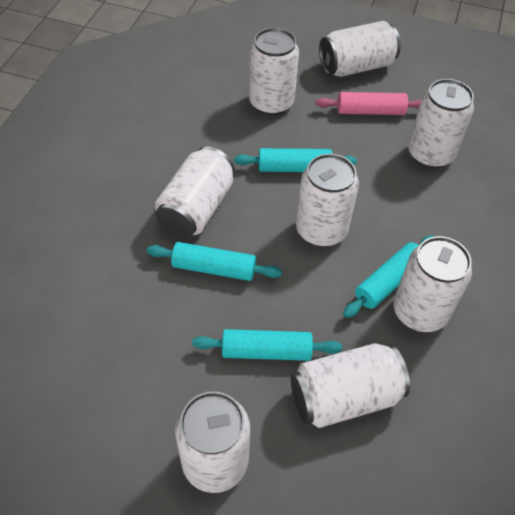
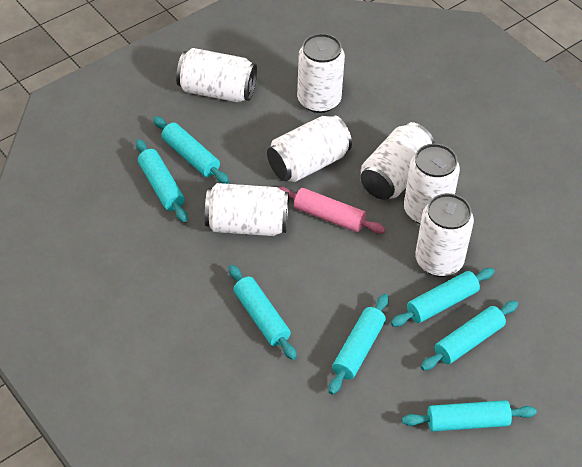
turquoise rolling pin: [147,242,282,281] [192,329,342,361] [234,148,357,172] [343,235,435,318] = 4 -> [136,139,187,222] [153,116,229,184] [229,265,297,360] [329,294,389,395] [391,268,495,327] [402,400,537,431] [421,301,518,371] = 7
white can: [155,146,235,238] [175,391,250,493] [249,28,299,115] [291,343,410,428] [296,154,359,247] [319,21,401,77] [393,236,472,332] [408,79,474,168] = 8 -> [176,48,257,102] [205,183,289,236] [267,115,352,183] [297,33,345,113] [360,122,435,200] [404,143,460,224] [415,193,474,277] = 7

